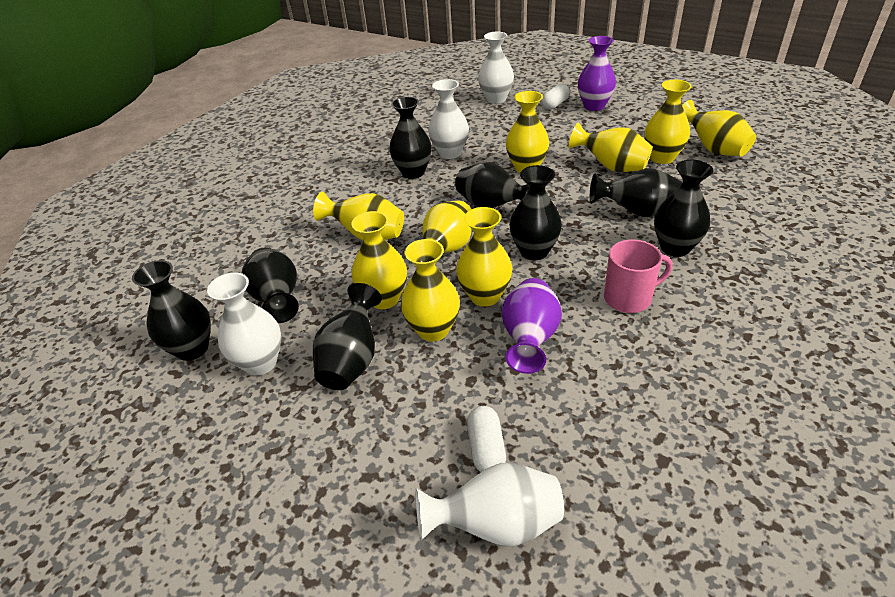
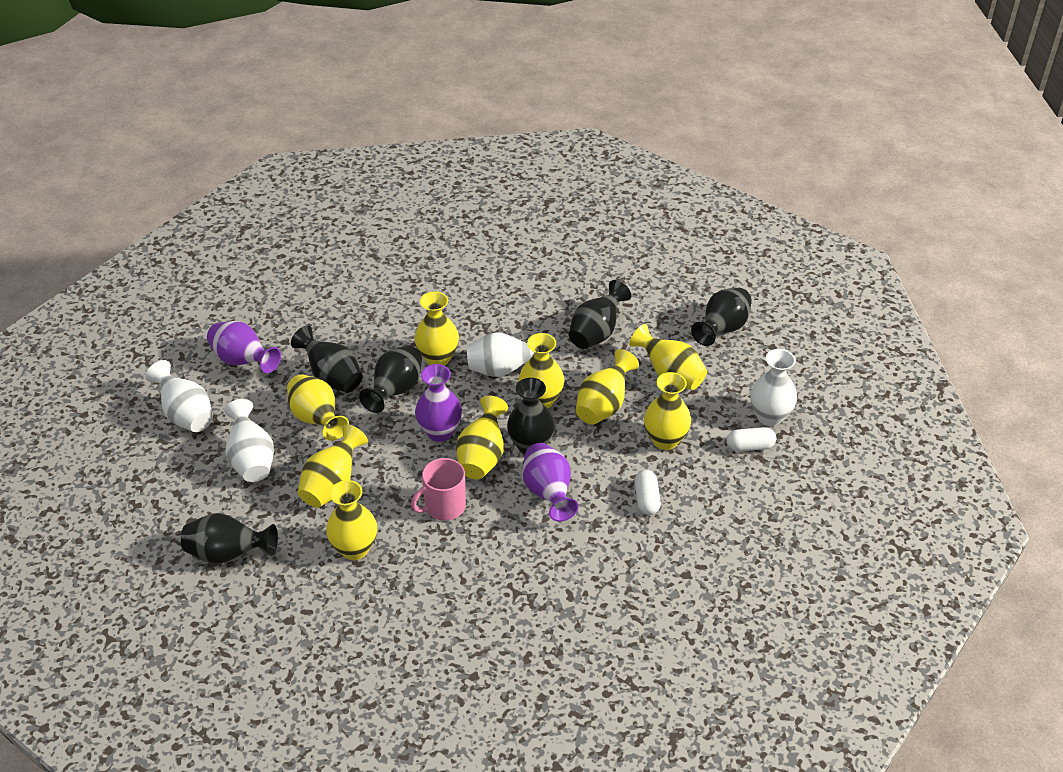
black vase: [132,260,211,361] [242,248,299,323] [313,283,382,390] [389,97,432,179] [455,162,529,208] [509,165,562,260] [590,168,682,217] [654,160,713,257] = 8 -> [181,513,278,564] [291,326,363,393] [359,345,422,413] [507,378,554,454] [569,280,631,349] [691,288,752,346] = 6
purple vase: [501,278,562,374] [578,36,616,111] = 2 -> [207,321,281,373] [415,364,462,442] [522,443,578,521] = 3

